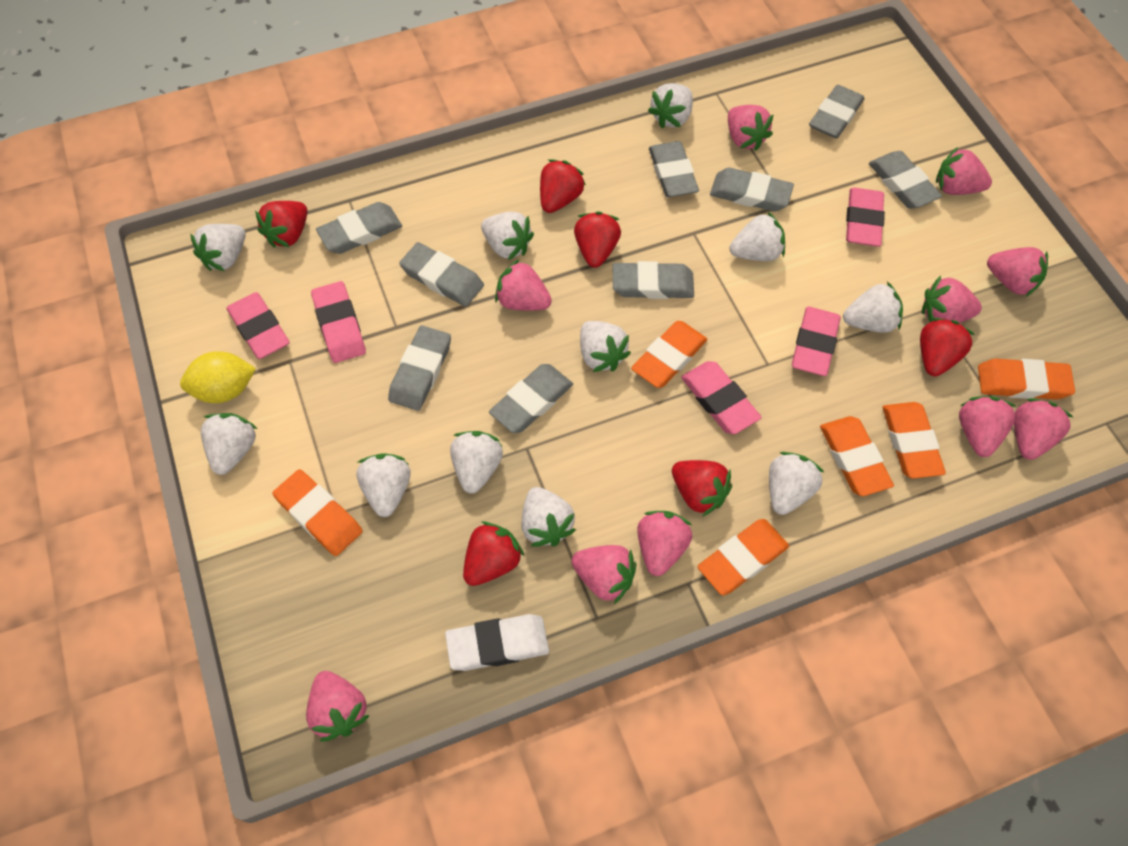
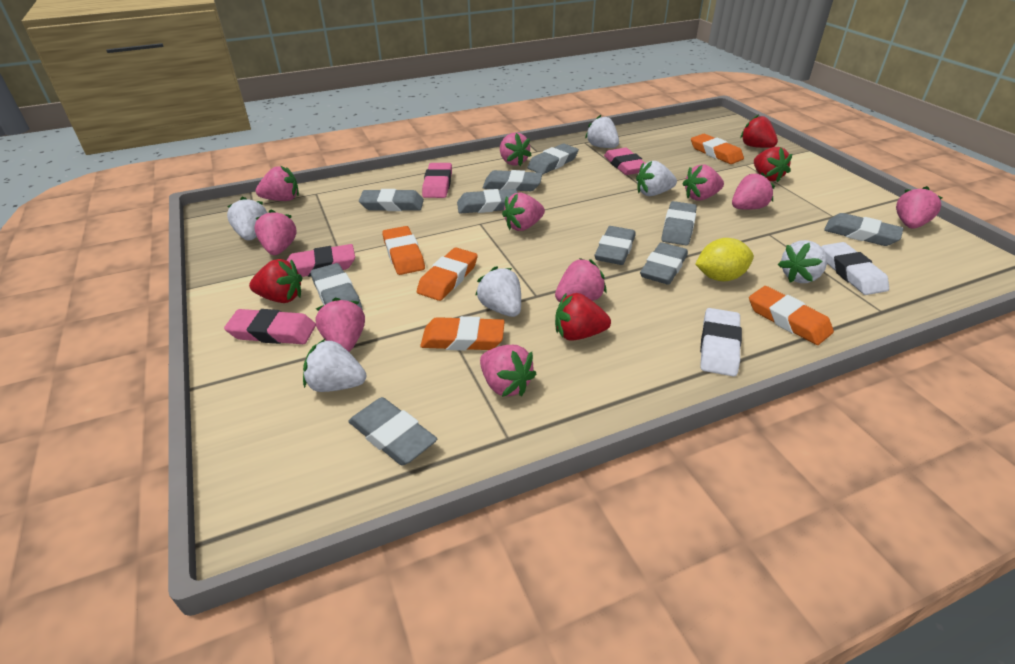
grey eraser: [316,202,402,254] [388,326,451,411] [399,242,484,307] [489,364,573,433] [613,261,694,299] [649,141,699,197] [710,168,794,212] [809,85,864,138] [869,151,942,209] = 9 -> [311,263,362,309] [348,397,437,465] [359,189,424,211] [457,189,518,213] [483,170,542,191] [527,143,579,174] [595,226,636,265] [640,242,688,285] [662,201,697,246] [824,213,904,246] = 10
orange eraser: [273,469,363,556] [631,321,708,388] [697,519,789,595] [820,416,894,496] [883,402,946,479] [978,359,1075,400] = 6 -> [382,226,425,275] [417,247,478,301] [420,316,505,351] [691,134,744,164] [749,286,834,345] = 5
pink eraser: [226,292,290,359] [311,281,366,363] [681,361,762,434] [792,307,841,376] [846,188,885,247] = 5 -> [224,309,316,344] [286,244,355,277] [422,163,452,198] [604,148,646,175] = 4
red strawberry: [255,201,307,248] [463,522,524,586] [540,159,586,213] [574,211,621,268] [672,460,732,517] [920,318,975,376] = 6 -> [249,259,302,303] [555,293,611,341] [740,114,778,148] [754,147,792,182] = 4
white eraser: [445,614,549,671] = 1 -> [700,308,742,377] [821,242,889,295] = 2
white strawberry: [190,224,246,271] [201,413,257,475] [356,453,411,517] [450,431,503,494] [481,212,534,260] [521,487,576,547] [580,321,631,372] [648,83,693,128] [730,212,785,261] [769,452,825,515] [843,282,903,333] = 11 -> [227,197,268,241] [303,339,366,392] [475,266,521,317] [585,115,619,148] [636,161,677,196] [778,240,827,283] = 6

